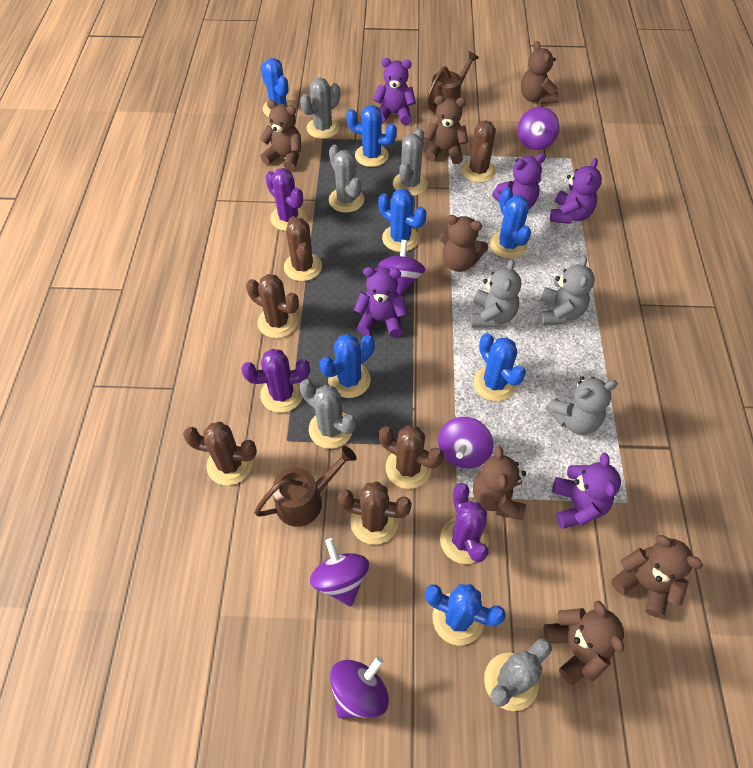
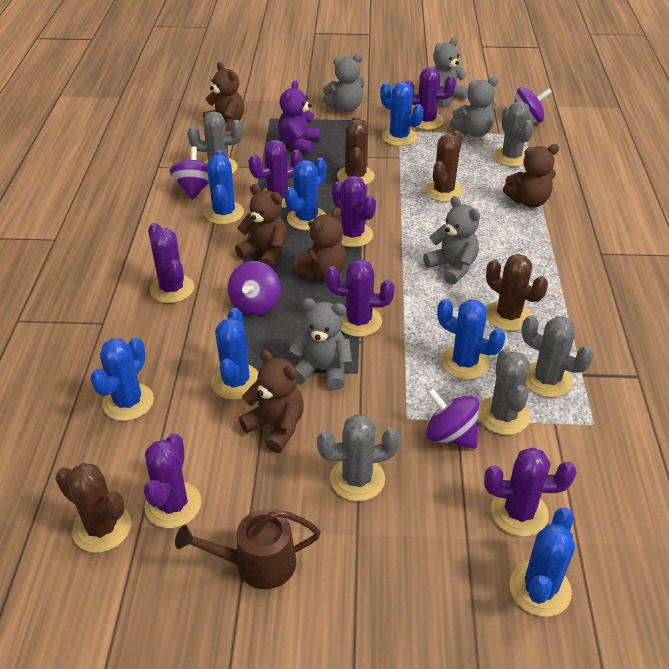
brown cactus: [183,422,257,485] [246,274,299,338] [284,216,322,281] [338,481,412,545] [379,425,444,489] [461,120,496,183] = 6 -> [55,463,131,553] [337,116,375,185] [425,131,463,202] [486,254,548,331] = 4
brown teddy bear: [260,100,301,171] [424,96,468,164] [439,215,488,272] [473,445,526,520] [521,41,559,104] [544,601,624,685] [611,535,703,618] = 7 -> [203,62,244,132] [235,184,287,268] [239,350,304,453] [292,207,347,280] [503,144,559,208] = 5
brown watering can: [254,446,357,527] [426,51,479,114] = 2 -> [175,509,321,589] = 1
grey teddy bear: [470,259,521,328] [540,255,595,326] [546,376,618,435] = 3 -> [289,298,352,390] [323,53,364,112] [423,196,480,284] [433,38,469,108] [450,77,498,137] = 5
purple cactus: [241,349,310,413] [265,168,307,231] [440,483,489,564] = 3 -> [144,433,202,528] [148,223,194,303] [248,140,303,208] [325,259,395,337] [332,176,376,247] [406,67,456,130] [484,447,577,537] = 7
purple spinning top: [310,538,369,607] [330,656,389,719] [378,240,425,296] [438,417,494,469] [518,107,559,150] = 5 -> [169,146,209,200] [228,261,281,316] [426,388,479,449] [514,87,552,123] = 4
purple teddy bear: [354,267,408,337] [373,58,416,125] [492,153,546,209] [550,158,602,224] [552,453,621,529] = 5 -> [278,80,320,154] = 1

